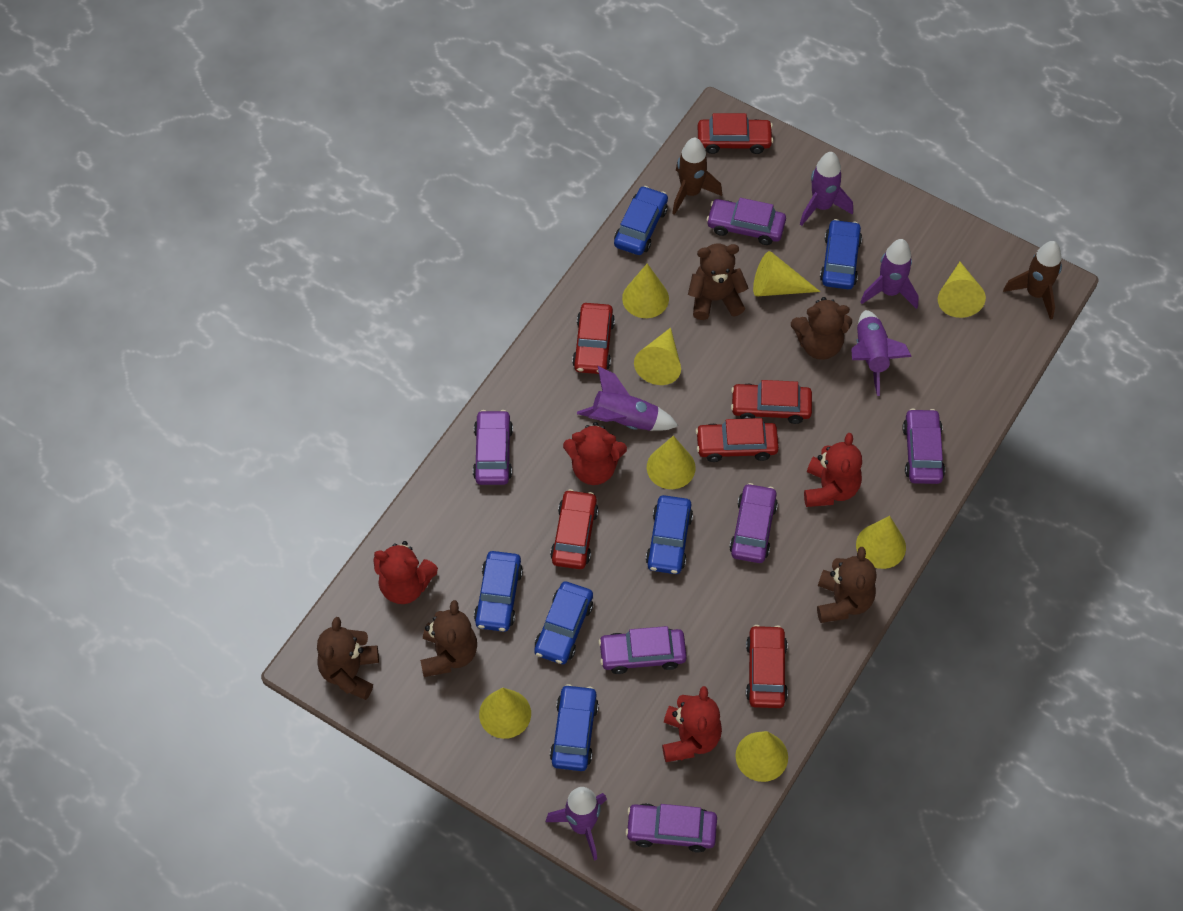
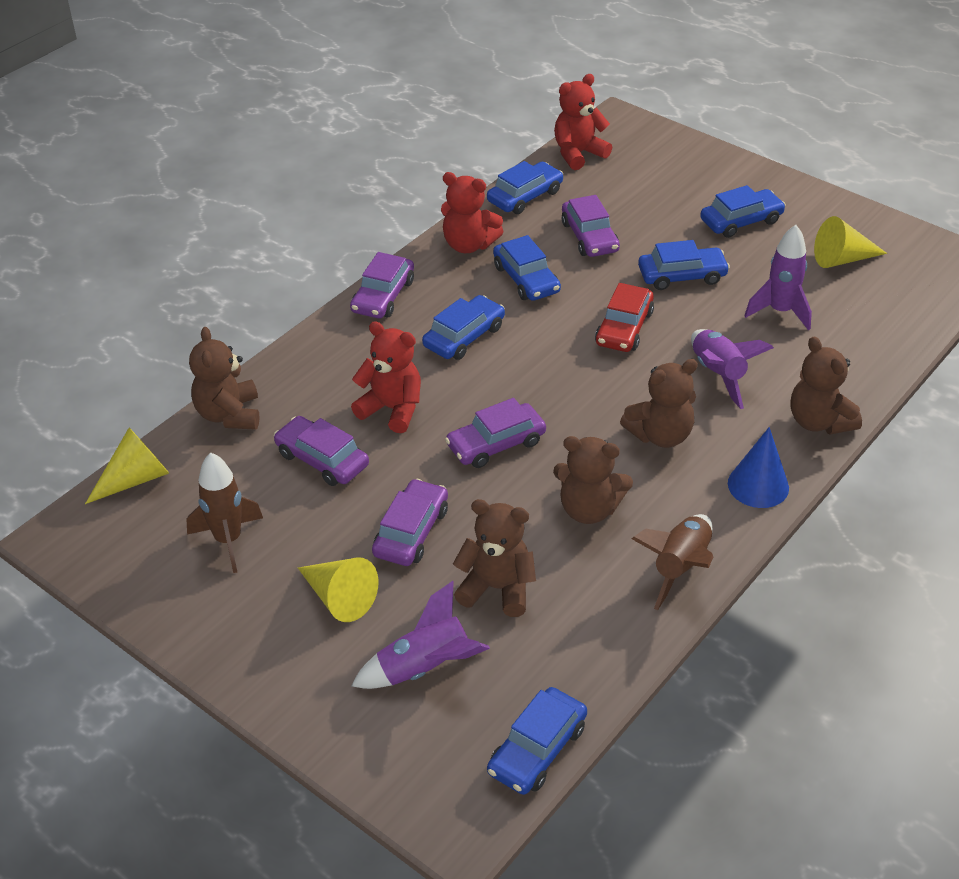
blue cone: none = 0 -> [728,427,789,508] = 1
purple car: [473,410,513,485] [598,626,687,674] [626,803,717,853] [706,198,786,245] [729,483,778,563] [902,409,945,484] = 6 -> [274,416,369,486] [350,252,414,318] [372,479,448,566] [445,398,546,468] [562,195,620,257] = 5
purple rocket: [546,787,607,861] [577,366,678,431] [800,152,853,226] [851,310,912,396] [860,239,919,309] = 5 -> [352,581,490,689] [691,329,774,409] [744,225,812,330] = 3
red car: [550,489,599,569] [572,303,615,374] [696,418,779,462] [698,113,773,154] [731,380,812,424] [746,625,788,708] = 6 -> [595,283,654,352] = 1
red teddy bear: [374,541,438,604] [563,422,627,485] [662,686,722,762] [804,433,862,507] = 4 -> [351,321,421,433] [441,172,504,253] [554,74,612,170] = 3
yellow cone: [479,687,531,739] [622,264,669,318] [634,328,681,385] [647,436,696,489] [736,731,788,782] [753,251,820,297] [856,516,906,569] [938,262,986,318] = 8 -> [85,428,169,504] [298,558,379,622] [814,216,887,268] = 3

